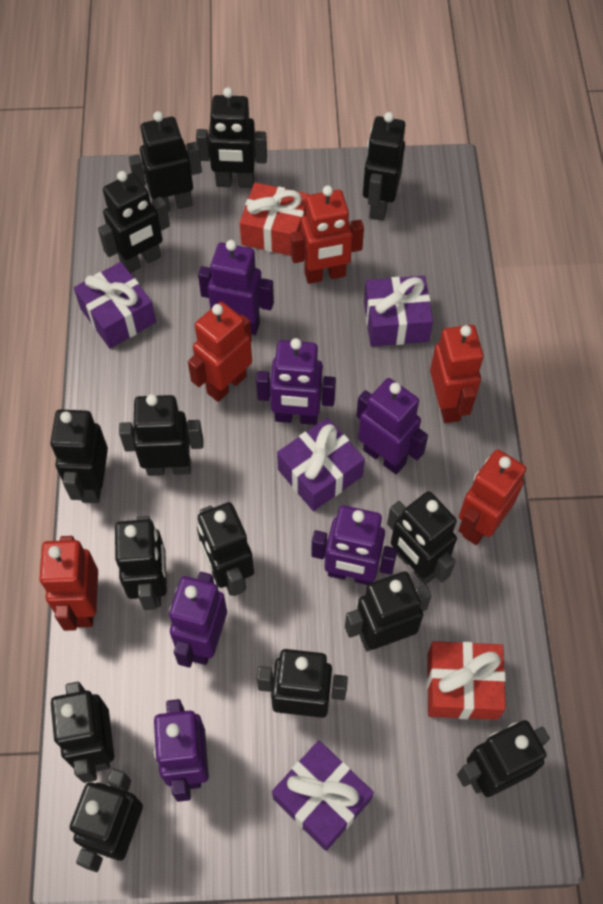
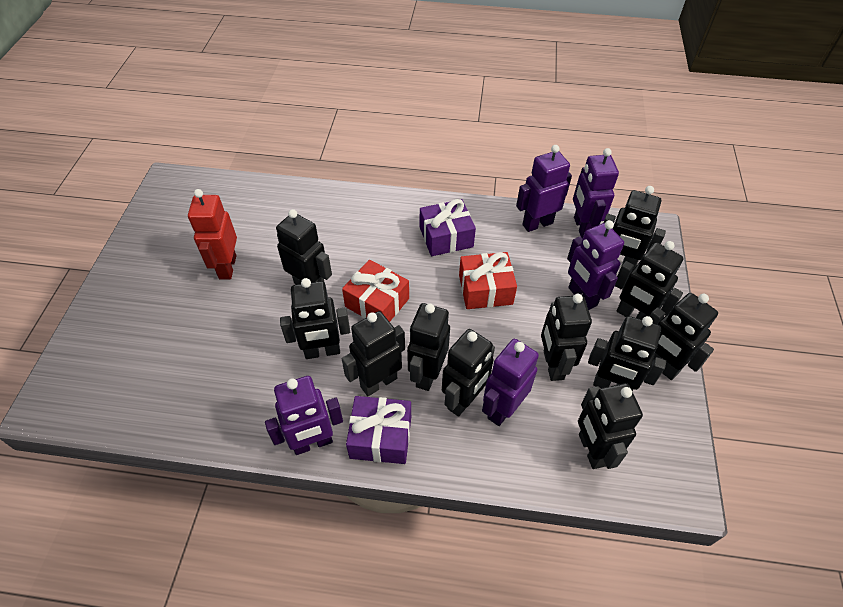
black robot: [50,410,108,503] [51,682,114,783] [70,768,143,872] [98,171,170,273] [115,516,167,610] [119,394,203,476] [129,111,202,212] [196,87,267,188] [197,502,254,596] [257,649,348,718] [345,571,432,651] [363,112,405,221] [387,491,457,585] [457,720,550,797] = 14 -> [276,209,332,285] [280,278,350,359] [342,311,405,396] [407,303,450,391] [442,329,495,417] [541,294,592,381] [578,383,643,469] [588,316,666,391] [604,186,666,269] [615,241,684,320] [649,293,718,380] = 11
purple gift: [74,262,156,348] [272,741,374,851] [277,418,365,511] [364,276,433,347] = 4 -> [346,396,411,464] [420,199,476,256] = 2
purple robot: [153,699,209,802] [169,572,227,668] [198,240,274,335] [256,338,336,425] [311,505,397,585] [356,378,428,474] = 6 -> [265,376,343,455] [482,339,539,426] [516,145,572,232] [567,220,624,310] [573,148,619,238] = 5
red robot: [39,536,98,631] [188,302,252,402] [291,185,364,284] [430,325,484,423] [458,449,526,545] = 5 -> [188,189,237,279] = 1

